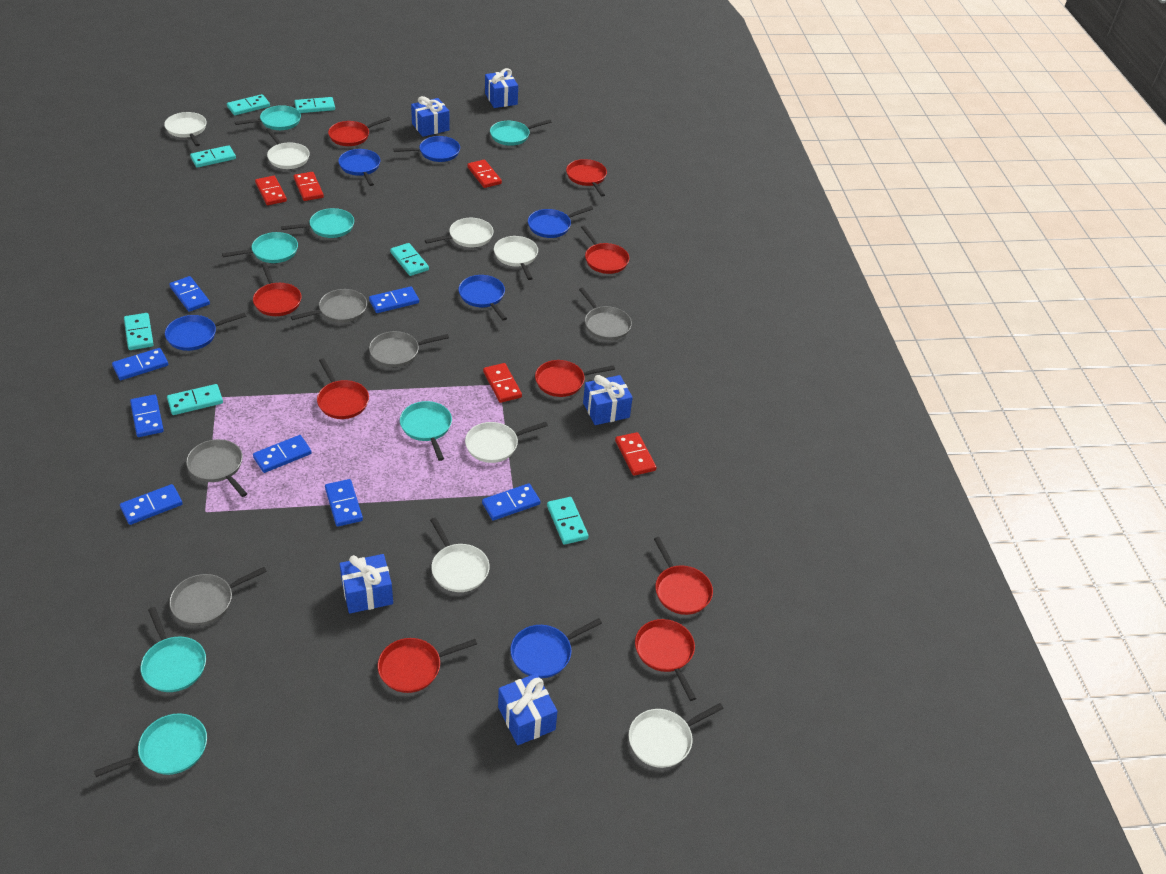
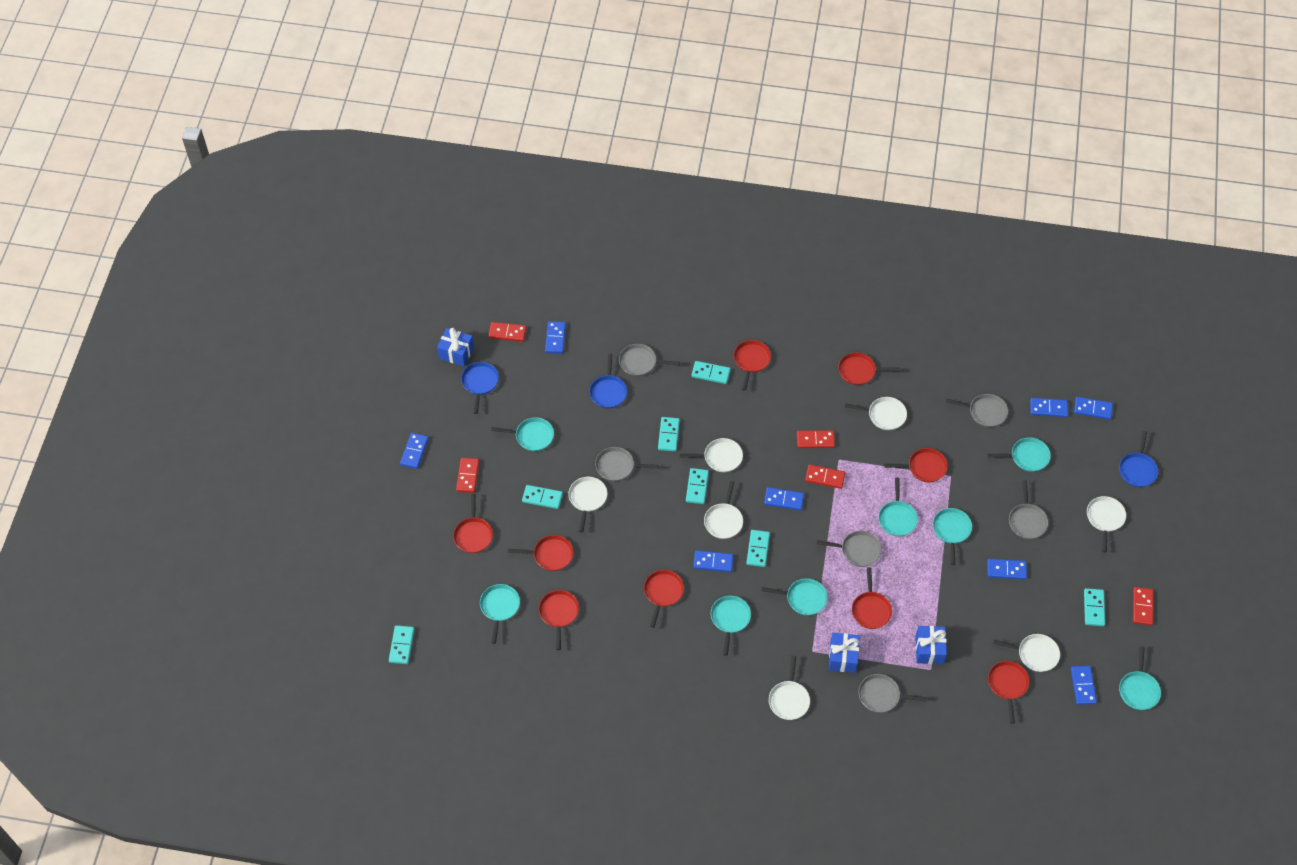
blue gift: [340,554,393,614] [411,96,450,137] [485,68,518,108] [498,673,557,745] [583,375,633,425] = 5 -> [437,328,474,367] [829,633,859,673] [915,626,947,664] = 3
blue pan: [165,313,246,351] [338,149,380,186] [393,136,460,162] [459,275,507,321] [510,618,602,678] [528,206,593,238] = 6 -> [461,362,499,414] [589,353,627,408] [1119,431,1158,487] = 3
grey pan: [169,567,267,625] [186,439,247,497] [290,289,367,323] [369,331,449,367] [579,288,632,340] = 5 -> [595,447,659,481] [619,344,680,376] [817,531,882,567] [859,674,927,713] [946,394,1008,427] [1009,480,1048,539] = 6
turquoise pan: [94,713,207,777] [141,607,206,692] [222,232,298,263] [235,105,301,130] [281,208,354,238] [400,401,452,461] [490,120,552,146] = 7 -> [480,584,520,644] [491,417,554,451] [711,596,751,656] [762,578,828,615] [878,478,918,536] [933,508,972,565] [988,437,1051,472] [1119,646,1161,710] = 8

